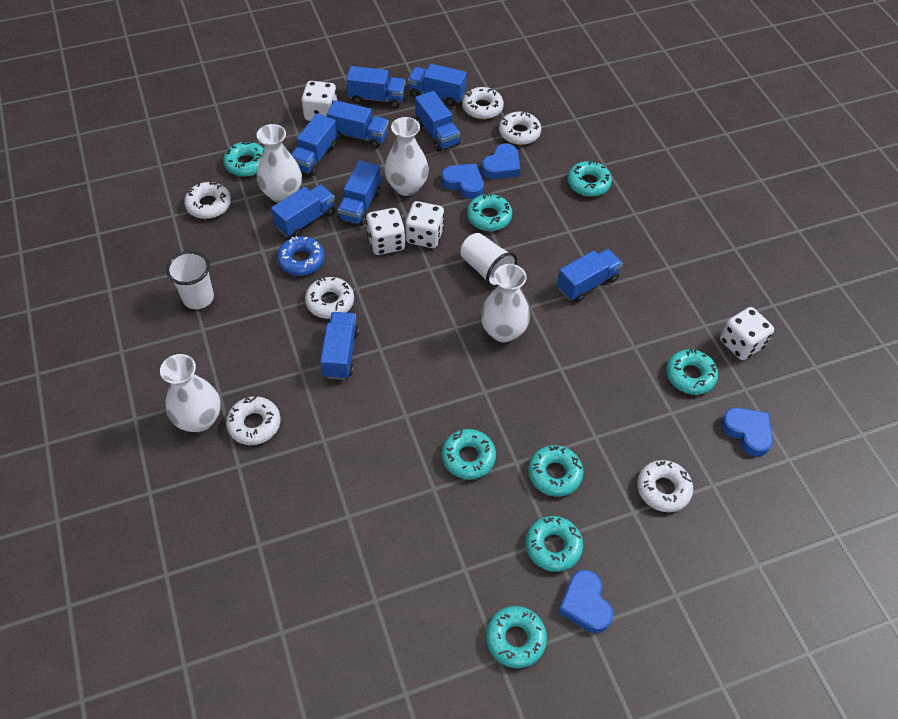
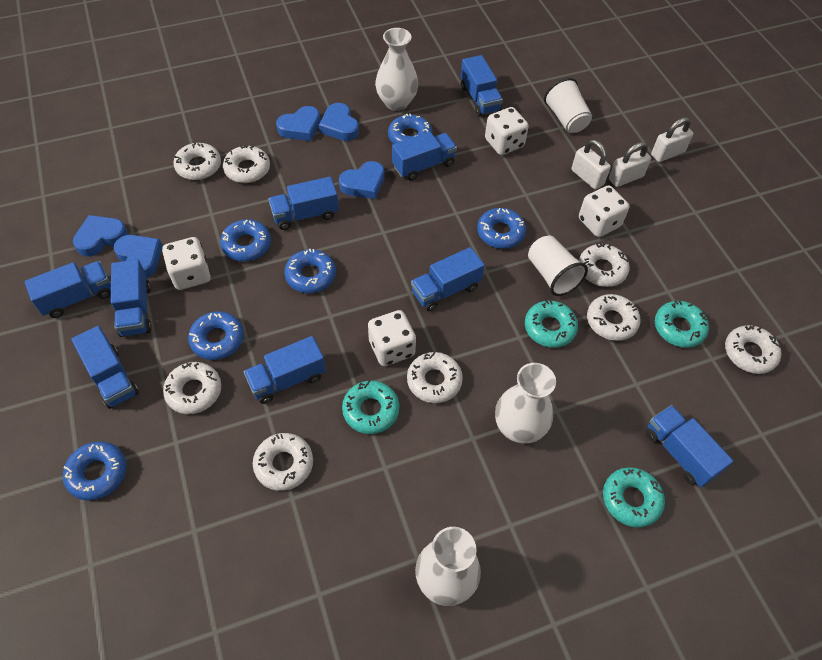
blue donut: [277,236,325,276] = 1 -> [63,441,127,501] [188,311,244,360] [220,219,271,261] [284,249,336,293] [388,114,433,144] [477,208,526,249] = 6
blue heart: [442,164,484,199] [481,143,520,179] [558,570,613,633] [721,408,773,457] = 4 -> [73,215,128,257] [114,235,163,277] [276,106,320,141] [319,103,359,141] [339,161,384,199] = 5
turquoise donut: [223,141,264,177] [442,429,496,480] [467,193,512,231] [486,606,547,668] [525,516,583,572] [528,445,584,497] [568,161,612,197] [666,349,718,395] = 8 -> [342,380,399,434] [525,300,578,348] [603,467,665,528] [655,301,709,348] = 4
white donut: [184,181,231,219] [226,396,281,445] [305,277,354,319] [462,87,504,119] [499,111,541,145] [637,460,693,512] = 6 -> [163,362,221,414] [173,143,221,180] [223,145,270,183] [253,433,313,491] [407,351,463,403] [579,244,630,287] [587,294,641,341] [725,325,781,374] = 8
white padlock: none = 0 -> [571,140,611,190] [609,142,651,187] [651,117,693,162] = 3
white vase: [160,354,221,432] [257,124,302,203] [384,117,429,196] [481,264,530,343] = 4 -> [375,28,418,111] [415,527,481,606] [495,363,556,443] = 3

